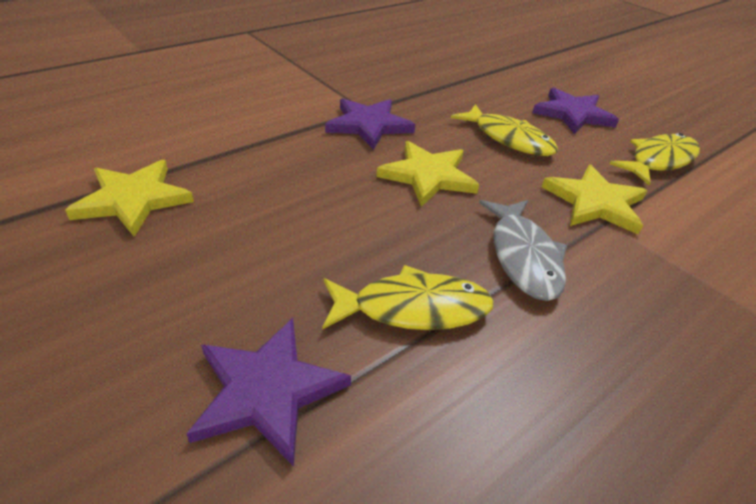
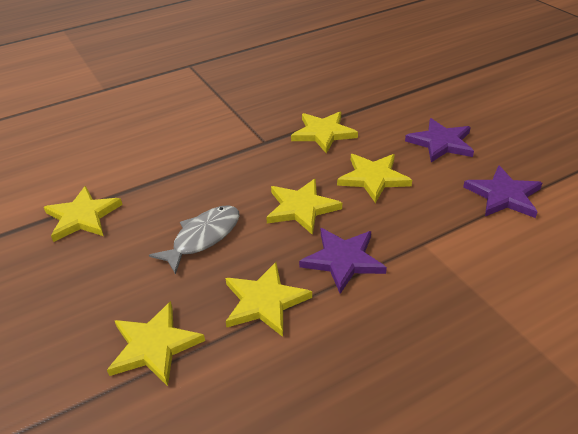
yellow fish: [322,265,494,330] [451,104,558,156] [610,133,700,185] = 3 -> none = 0
yellow star: [65,160,194,237] [376,141,479,207] [542,164,647,235] = 3 -> [44,186,122,242] [107,301,205,386] [225,262,312,337] [266,178,342,235] [291,112,358,154] [337,154,412,203] = 6

